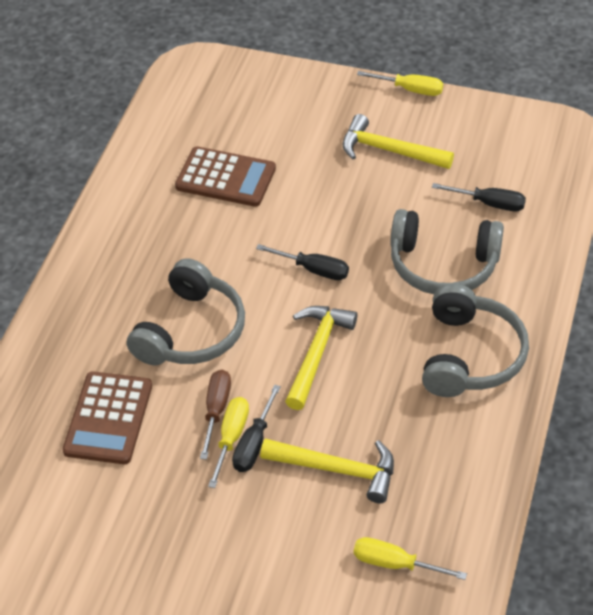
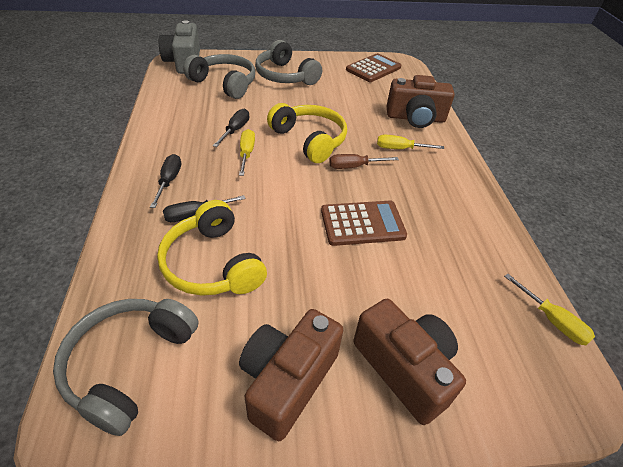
brown camera: none = 0 -> [239,309,343,441] [353,299,466,425] [387,75,455,128] = 3
grey camera: none = 0 -> [159,20,200,74] = 1
yellow hammer: [260,438,394,503] [285,306,357,410] [343,114,454,169] = 3 -> none = 0
yellow headphones: none = 0 -> [157,200,267,296] [267,103,347,163] = 2

